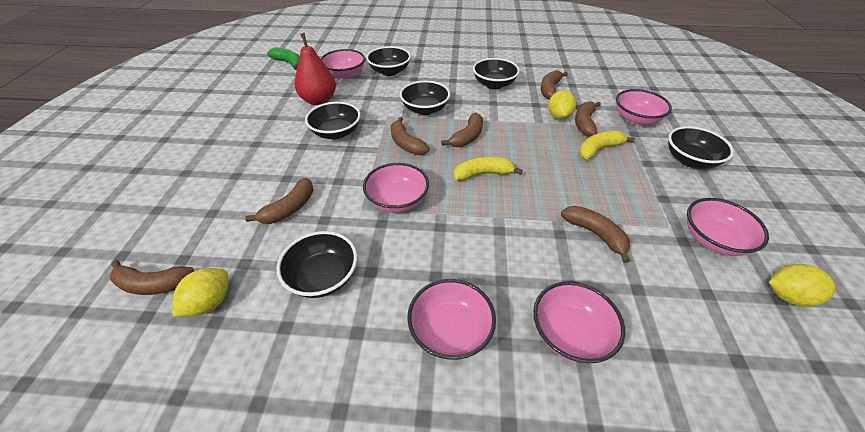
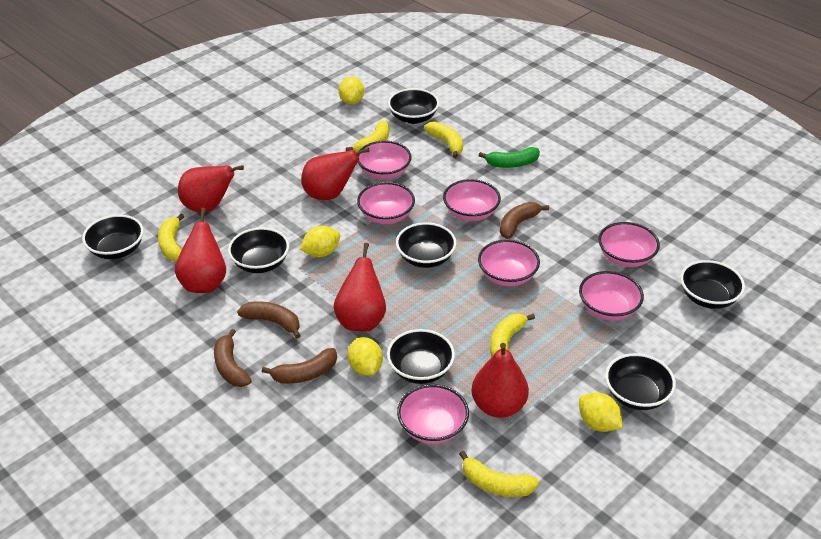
black bowl: [276,231,357,298] [305,102,361,139] [366,46,411,76] [400,81,450,115] [473,58,520,89] [668,126,734,169] = 6 -> [82,215,144,259] [228,227,289,273] [387,329,455,384] [388,88,439,124] [396,222,456,268] [605,353,676,410] [680,260,745,309] = 7
brown banana: [110,260,195,295] [245,178,314,224] [391,117,430,155] [441,113,483,147] [541,70,568,100] [561,206,630,263] [575,101,601,137] = 7 -> [214,329,252,387] [237,301,301,339] [262,348,337,384] [500,202,549,239] = 4
pink bowl: [321,49,365,79] [363,163,429,213] [407,279,496,360] [533,281,625,363] [616,89,672,125] [687,198,769,256] = 6 -> [357,182,415,224] [358,141,412,180] [397,384,469,444] [443,179,501,221] [478,240,540,286] [579,271,644,321] [599,222,660,267] = 7
red pear: [295,33,336,105] = 1 -> [175,208,226,293] [178,165,244,212] [301,148,370,200] [334,243,386,332] [471,343,529,418] = 5
yellow banana: [454,157,523,181] [579,131,635,159] = 2 -> [158,214,184,261] [346,120,389,152] [424,122,463,158] [459,451,539,497] [490,314,535,358] = 5
yellow lemon: [173,268,228,317] [548,90,576,119] [769,264,836,307] = 3 -> [300,226,340,257] [339,77,364,104] [347,337,383,376] [579,393,623,432] = 4

